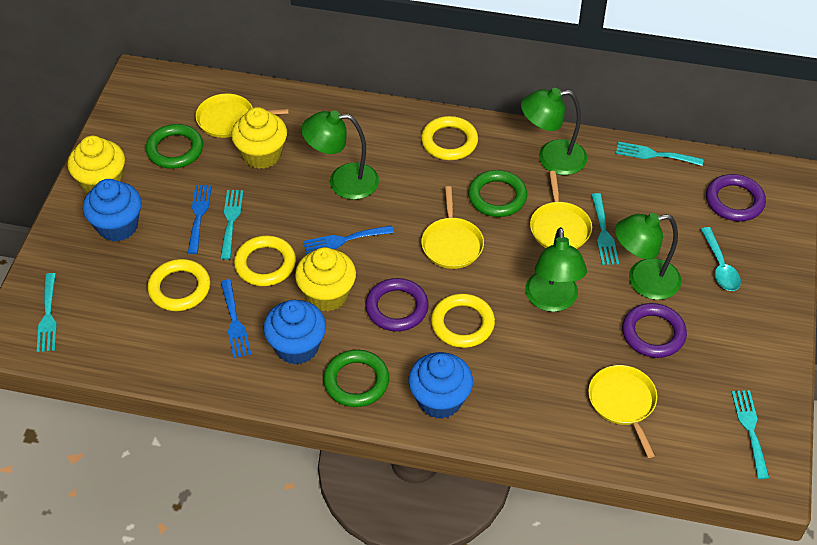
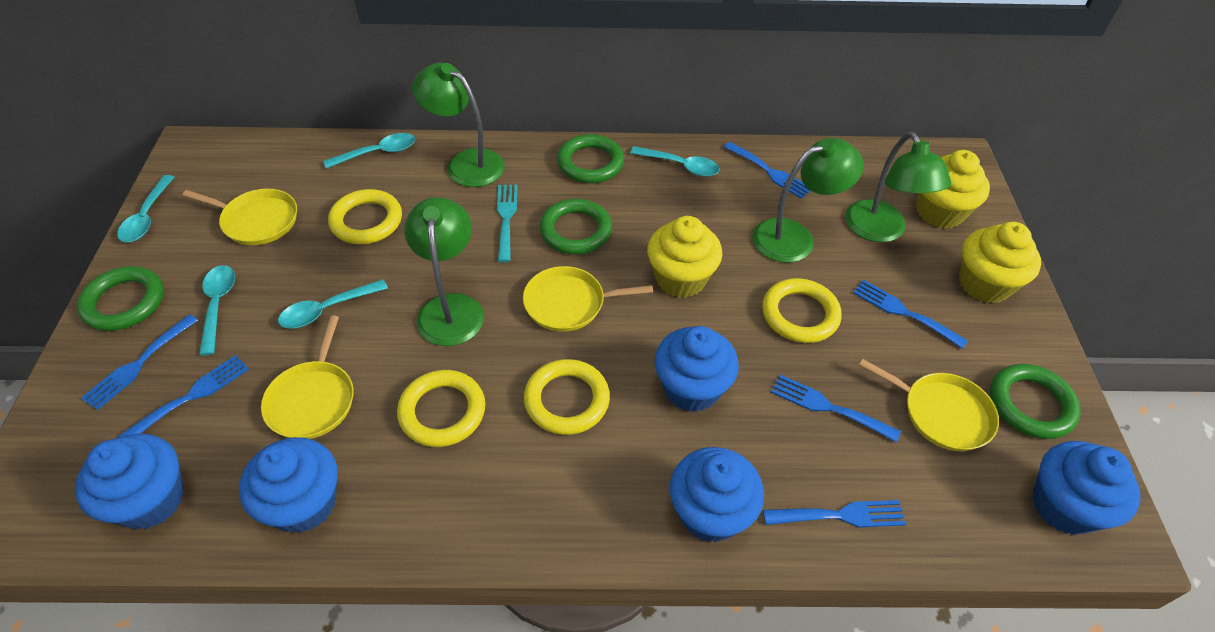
blue cupcake: [83,179,142,242] [263,300,326,365] [408,352,473,419] = 3 -> [75,434,184,530] [239,437,338,533] [655,326,739,412] [670,447,764,542] [1032,441,1141,535] = 5
blue fork: [188,185,212,254] [221,279,251,358] [303,225,394,255] = 3 -> [81,314,198,410] [118,355,249,437] [724,142,811,199] [763,500,906,528] [771,375,901,443] [853,280,968,349] = 6
green ring: [146,124,203,169] [323,350,389,407] [468,170,527,217] = 3 -> [77,266,164,331] [540,199,612,254] [557,134,624,183] [990,364,1081,439] = 4
purple ring: [365,278,429,331] [622,303,687,358] [706,174,766,221] = 3 -> none = 0
turquoise fork: [37,273,57,352] [220,190,244,260] [591,193,619,265] [616,142,704,166] [732,390,769,479] = 5 -> [497,185,518,262] = 1
turquoise spoon: [701,227,741,291] = 1 -> [117,175,174,242] [199,265,235,355] [278,279,388,329] [323,133,415,169] [630,146,720,177] = 5

